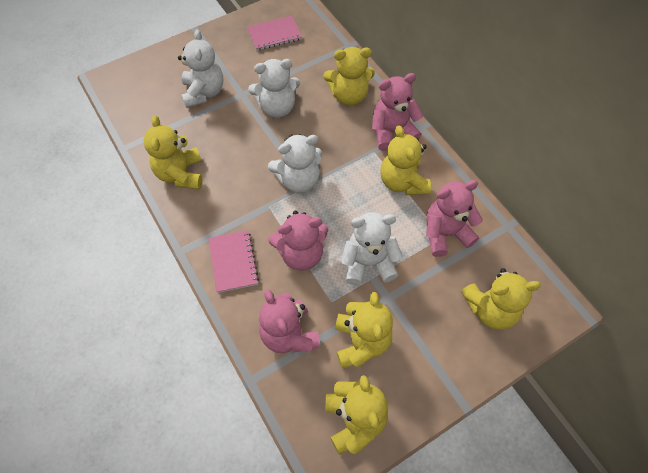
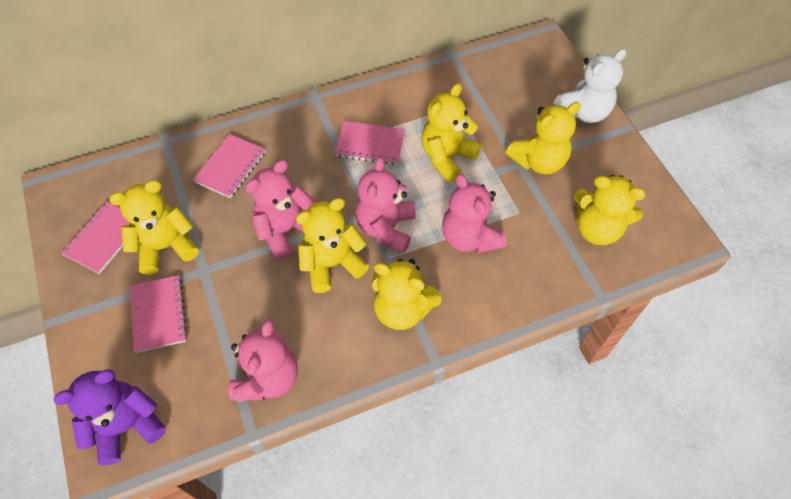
pink notebook: [209,230,259,293] [247,16,302,51] = 2 -> [61,202,129,274] [130,275,188,353] [193,134,266,198] [335,121,405,165] = 4
purple teddy bear: none = 0 -> [53,369,166,465] = 1
white teddy bear: [178,29,223,108] [248,59,300,118] [268,134,322,193] [341,212,403,285] = 4 -> [552,49,626,123] = 1

